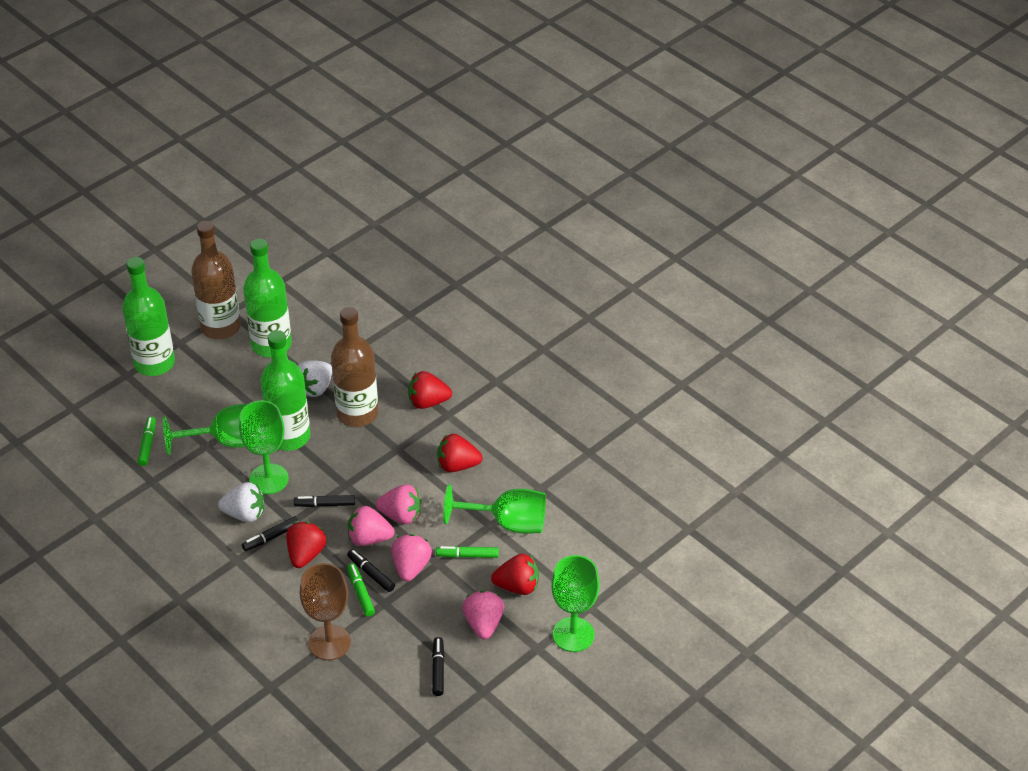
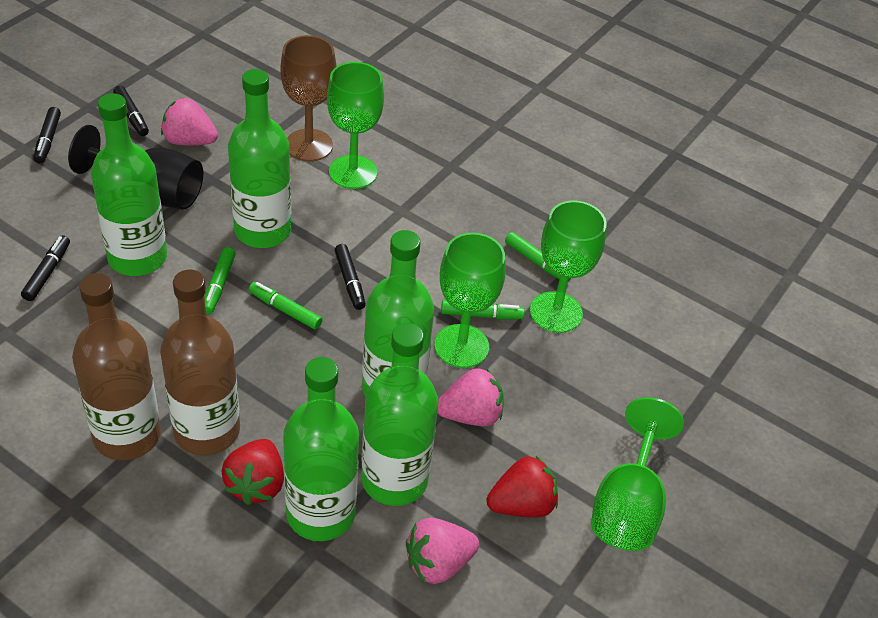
black goblet: none = 0 -> [68,125,203,210] = 1
green bottle: [122,257,175,376] [243,239,292,357] [260,330,310,451] = 3 -> [91,93,167,276] [228,69,291,248] [283,357,359,541] [361,323,439,506] [362,230,434,397] = 5
green marker: [138,417,156,466] [347,563,375,617] [436,546,499,558] = 3 -> [204,247,236,314] [249,282,322,330] [441,300,524,319] [505,232,571,282] = 4
pink strawberry: [348,506,395,546] [376,484,422,524] [391,534,432,581] [462,591,504,640] = 4 -> [161,98,218,145] [406,518,479,584] [437,368,504,426] = 3
red strawberry: [286,522,326,568] [408,371,452,409] [437,434,482,472] [491,554,539,595] = 4 -> [222,439,284,505] [486,455,558,517] = 2
white strawberry: [218,482,264,522] [298,360,332,397] = 2 -> none = 0

